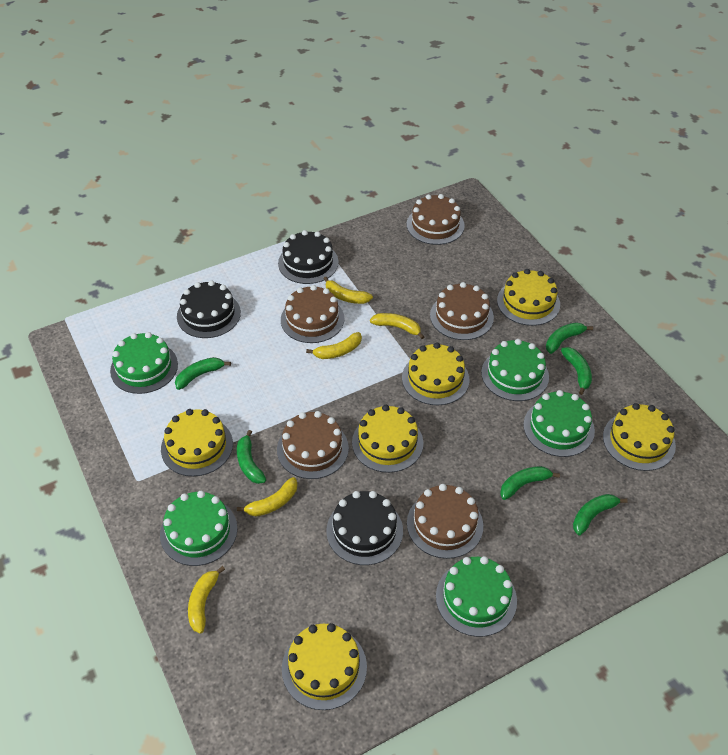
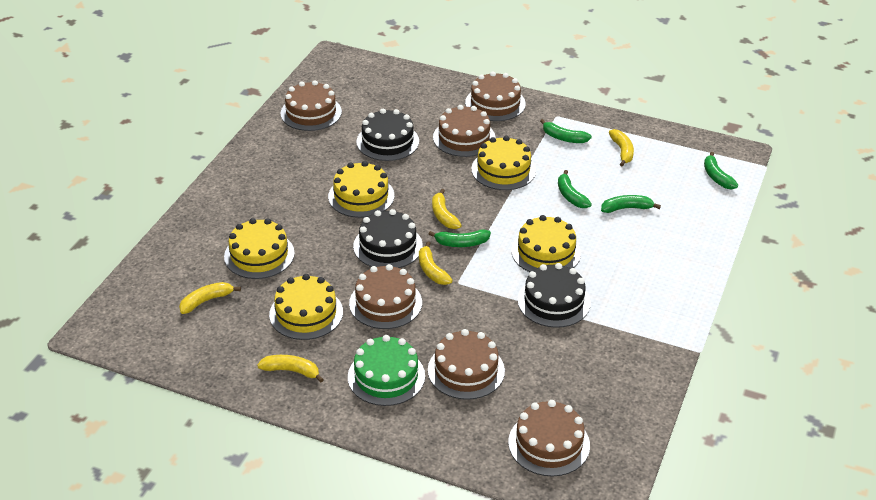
brown cake: [277,411,349,479] [281,285,344,343] [407,194,465,245] [407,484,483,559] [430,282,494,340] = 5 -> [281,80,342,131] [349,264,422,329] [428,329,505,400] [433,105,495,157] [465,71,526,121] [508,400,590,476] = 6
green banana: [175,357,231,390] [237,430,266,484] [500,466,560,500] [546,322,593,354] [561,347,592,395] [573,494,628,535] = 6 -> [429,229,491,247] [540,119,592,143] [558,170,592,208] [601,195,661,213] [704,152,738,189] = 5
green cake: [110,332,178,394] [160,491,237,566] [436,556,517,637] [481,339,549,401] [523,390,595,457] = 5 -> [348,335,425,406] = 1
yellow cake: [161,409,233,476] [282,623,367,710] [352,405,423,473] [402,343,469,405] [497,269,560,326] [603,403,676,471] = 6 -> [224,218,295,279] [269,274,343,340] [328,161,394,218] [471,136,536,190] [511,215,581,272] = 5

